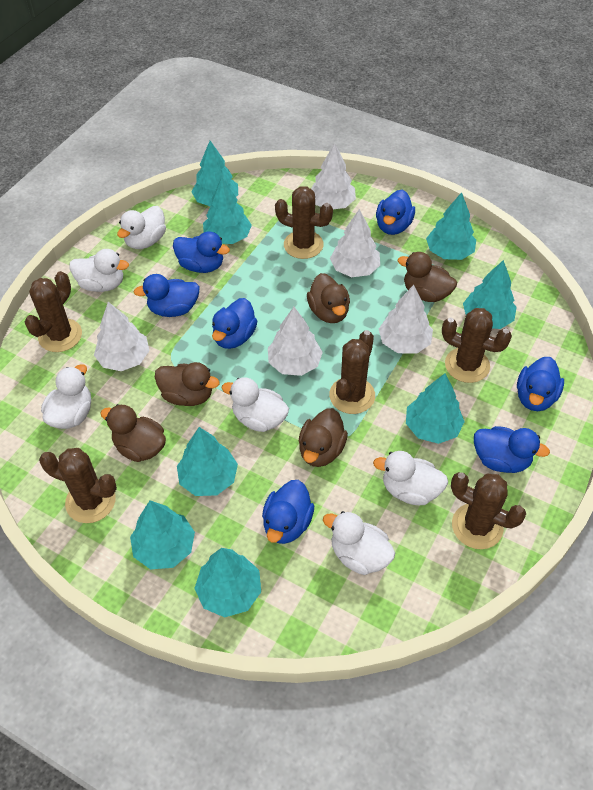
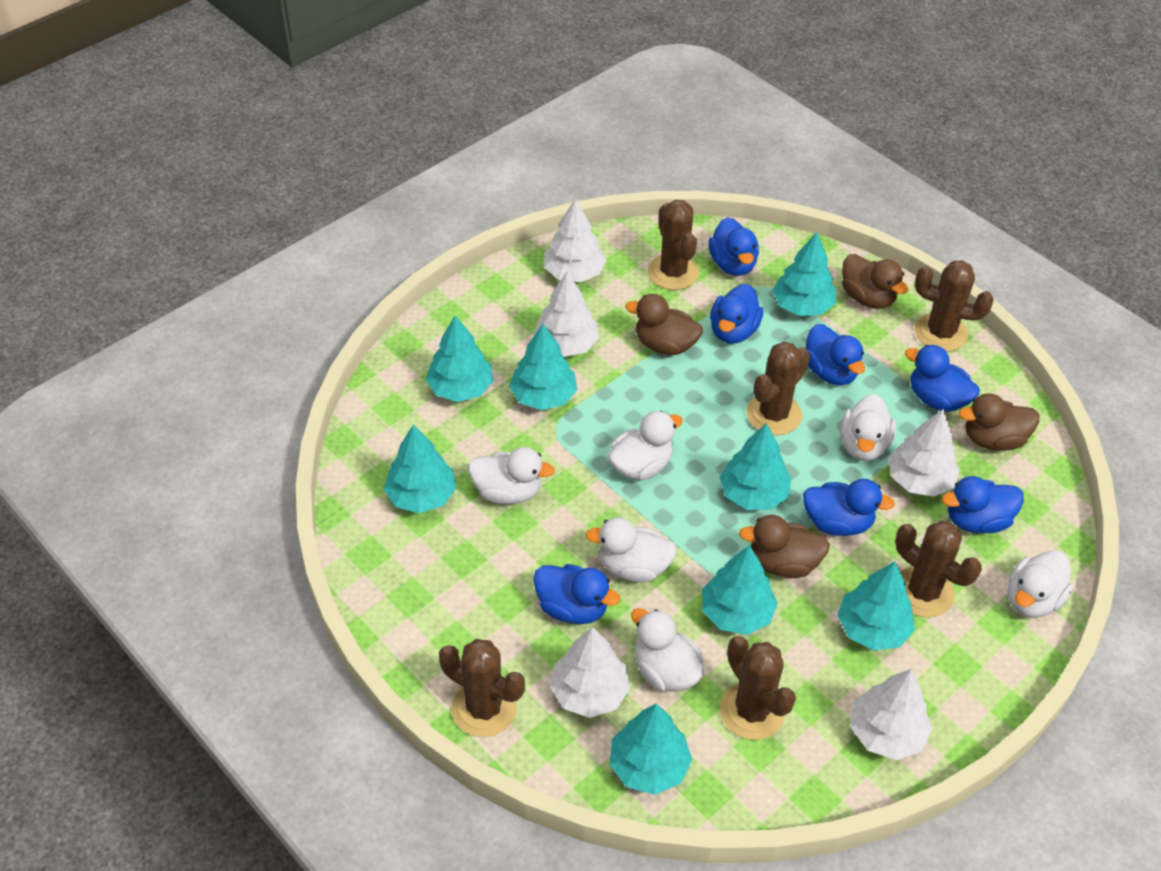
brown duck: [100,404,166,462] [155,362,220,406] [299,408,348,467] [307,273,350,323] [398,252,457,302] = 5 -> [625,294,703,355] [739,515,830,578] [842,254,908,309] [959,393,1039,450] = 4

